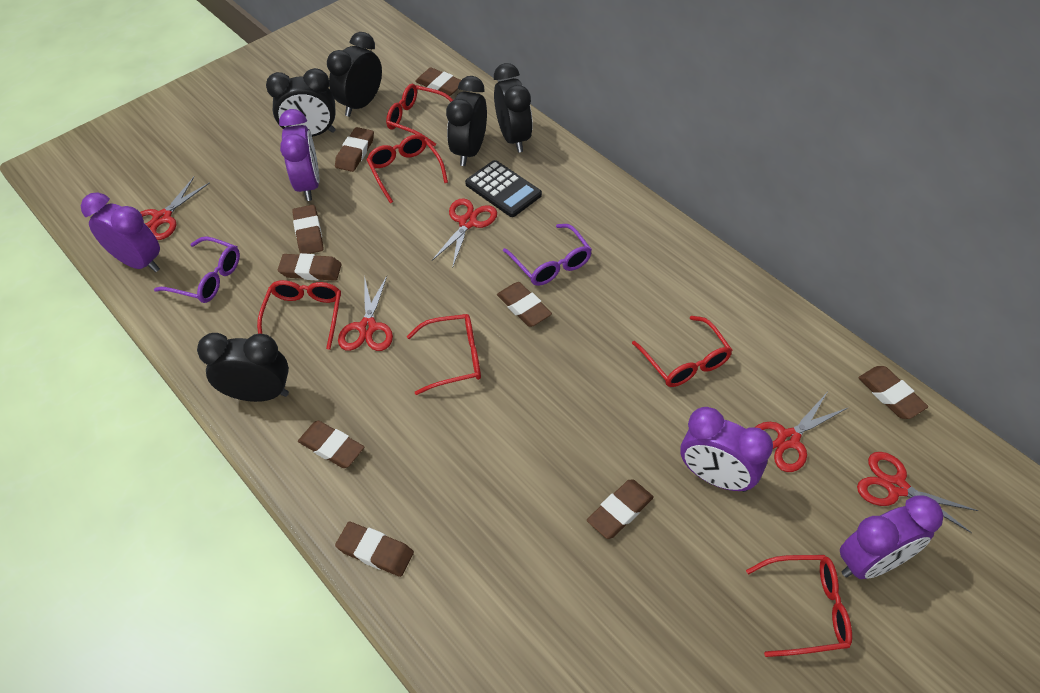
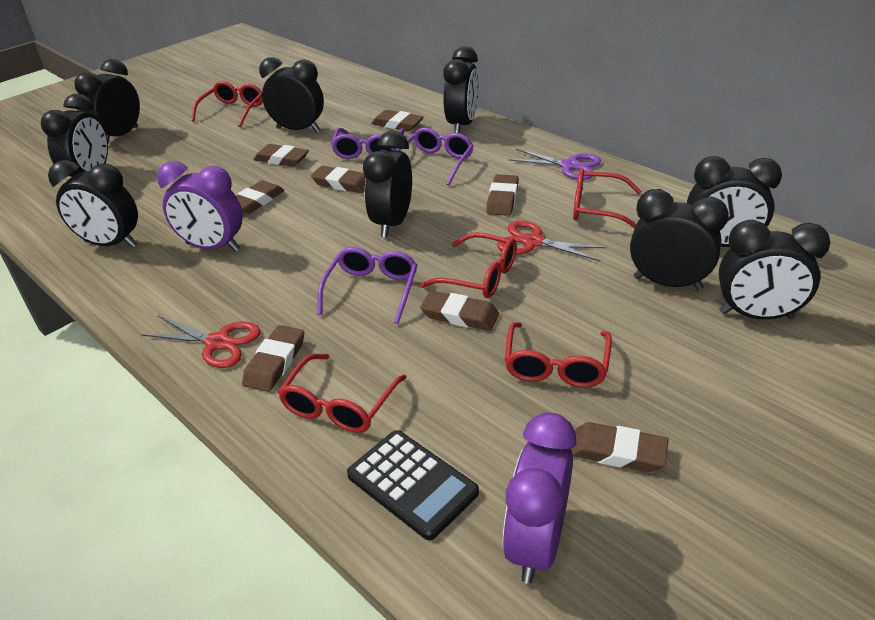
black clock: [197,333,289,402] [266,68,336,137] [327,32,382,117] [446,76,487,166] [494,63,533,153] = 5 -> [41,94,108,177] [48,160,138,248] [74,59,140,143] [259,57,324,132] [363,131,412,237] [443,46,479,133] [630,189,729,290] [687,156,782,247] [719,220,830,319] = 9
brown eraser: [278,253,342,281] [292,205,324,254] [298,421,364,468] [335,127,374,172] [335,522,414,577] [415,68,461,96] [497,282,552,327] [587,479,654,539] [858,366,928,419] = 9 -> [236,180,284,214] [242,325,304,392] [253,144,309,167] [311,166,366,193] [371,110,424,131] [420,291,499,331] [486,174,519,216] [571,422,669,472] = 8
purple clock: [81,193,160,272] [279,109,320,201] [680,407,773,492] [840,496,943,579] = 4 -> [157,161,243,252] [502,412,576,584] = 2
purple glasses: [154,236,240,303] [503,224,592,286] = 2 -> [318,247,417,324] [331,128,404,159] [396,128,474,186] = 3
purple scissors: none = 0 -> [508,149,601,180] = 1
red glasses: [257,280,341,350] [367,134,448,203] [386,84,453,147] [407,314,481,395] [632,316,732,387] [746,555,852,657] = 6 -> [191,81,263,127] [278,354,407,433] [420,233,517,298] [505,322,612,388] [573,168,642,228] = 5
red scissors: [140,177,210,240] [338,276,393,351] [432,198,497,268] [755,393,849,472] [857,452,979,533] = 5 -> [140,315,261,368] [497,221,607,262] = 2

